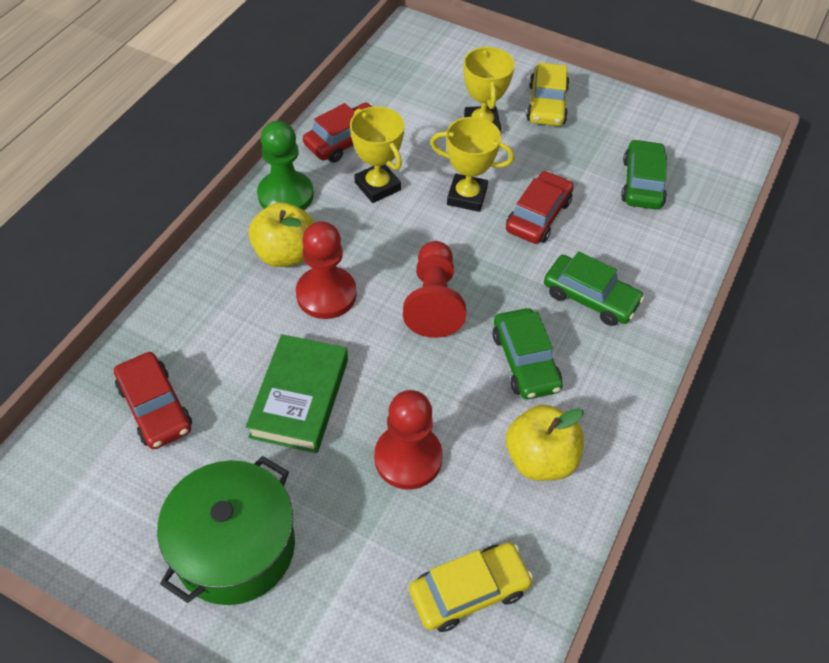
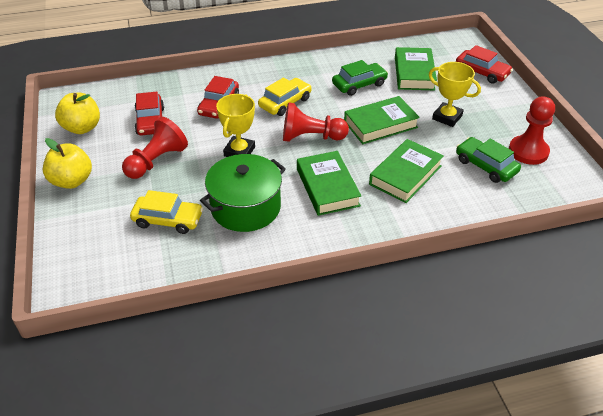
green book: [246,334,348,453] = 1 -> [297,151,361,216] [344,96,420,144] [369,139,444,203] [395,47,437,90] = 4
green car: [493,308,563,399] [544,251,644,326] [621,139,667,210] = 3 -> [332,60,388,96] [456,137,521,183] = 2
green pawn: [257,121,314,210] = 1 -> none = 0
yellow trophy: [350,106,404,203] [430,117,514,212] [463,46,515,132] = 3 -> [216,94,255,157] [429,62,481,127] = 2

